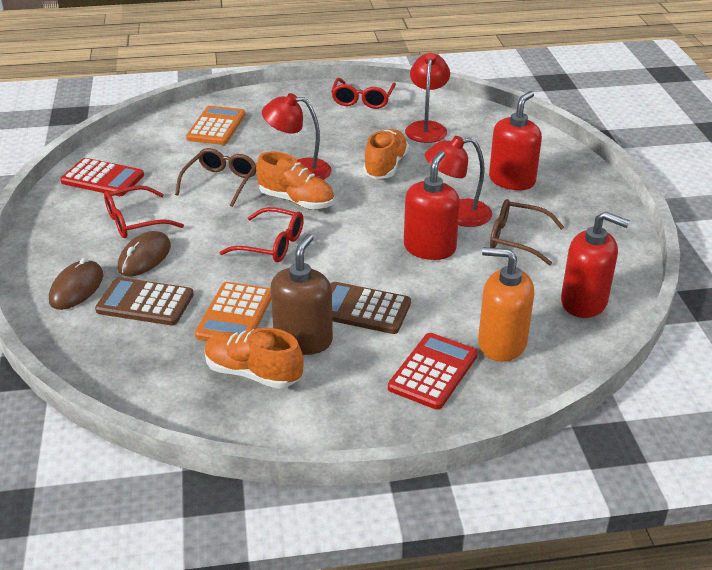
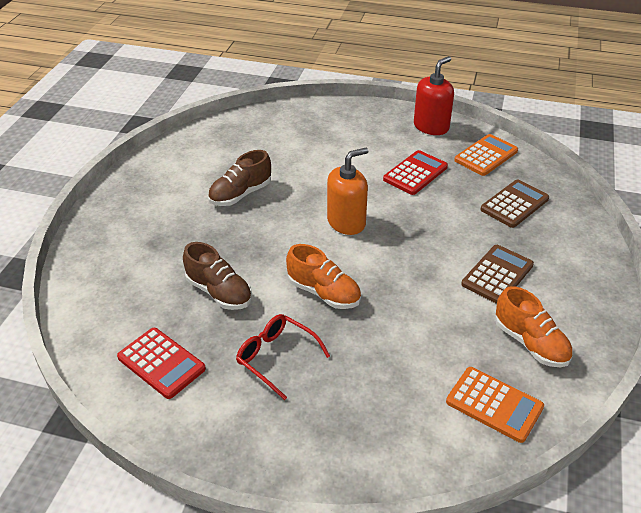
brown glasses: [175,148,256,207] [490,199,564,265] = 2 -> none = 0
brown mouse: [49,257,103,310] [118,231,171,276] = 2 -> none = 0
brown shoe: none = 0 -> [183,242,252,310] [208,150,271,206] = 2
brown soap dispenser: [271,234,333,355] = 1 -> none = 0
orange shoe: [204,328,304,389] [256,152,334,209] [363,129,409,179] = 3 -> [286,244,361,309] [495,286,573,367] = 2
red glasses: [104,185,184,238] [219,207,304,262] [331,78,396,109] = 3 -> [236,314,330,400] = 1
red lamp: [262,93,332,180] [405,53,450,143] [425,136,492,227] = 3 -> none = 0
red soap dispenser: [404,151,460,260] [489,91,542,190] [561,211,630,318] = 3 -> [414,56,454,135] = 1

